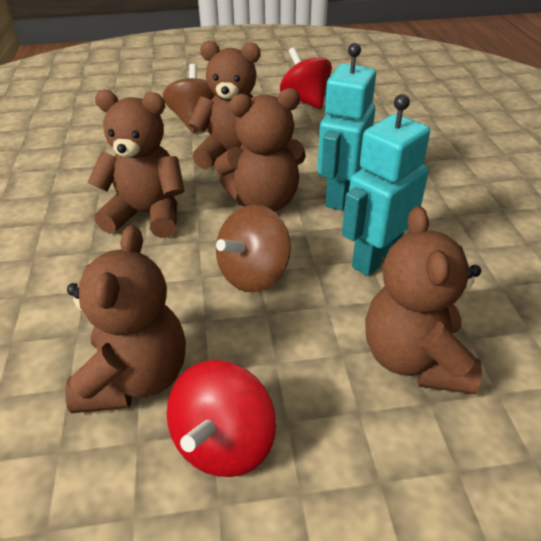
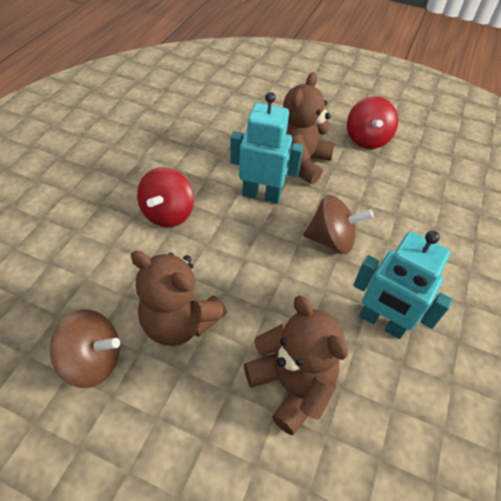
brown teddy bear: [65,225,186,413] [88,90,185,238] [188,41,261,169] [214,88,306,212] [365,206,482,395] = 5 -> [131,251,227,346] [244,296,348,435] [283,72,334,184] = 3

